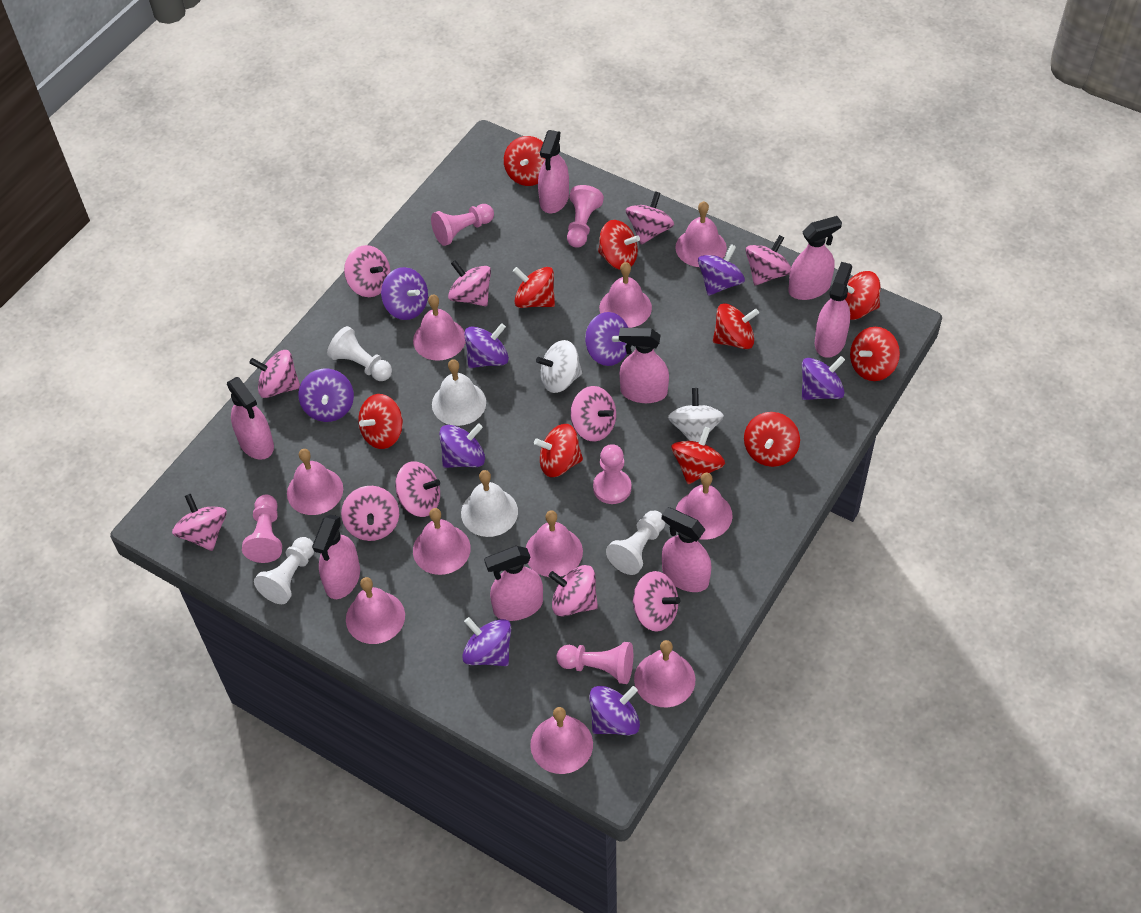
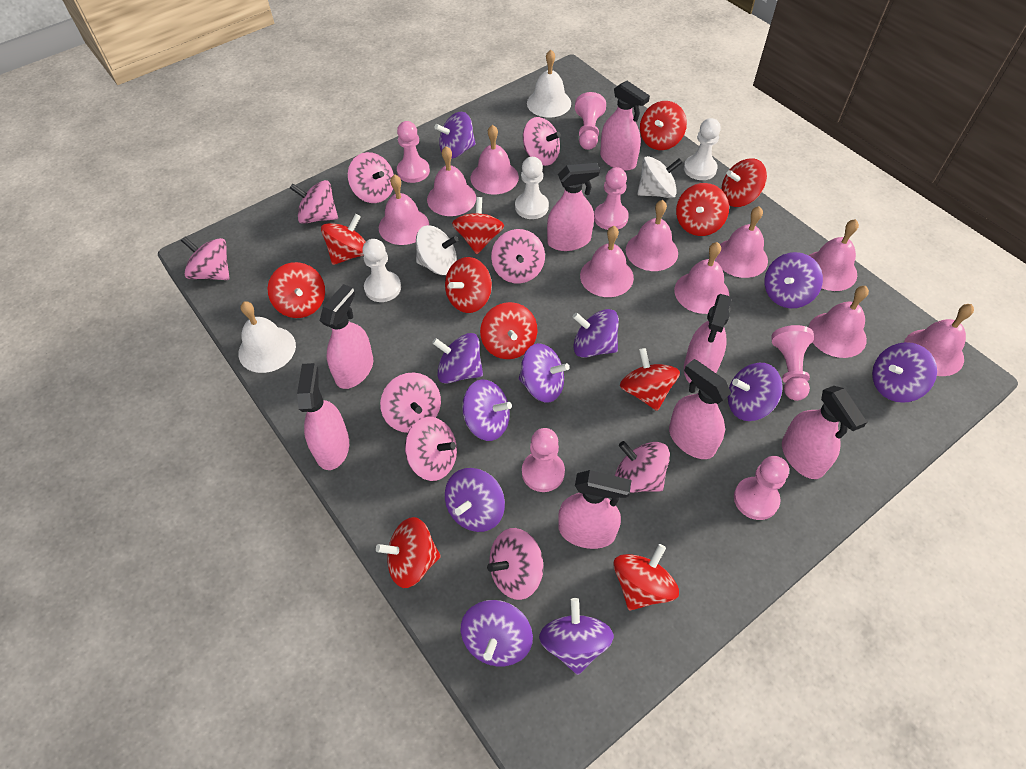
pink pawn: [242,495,282,563] [431,204,494,246] [556,642,633,684] [567,185,604,248] [593,444,632,504] = 5 -> [397,121,430,183] [522,428,565,492] [575,92,606,150] [594,167,629,230] [734,456,789,520] [771,325,814,401] = 6
pink spinning top: [172,494,227,551] [249,350,300,398] [341,486,399,541] [344,245,391,297] [395,461,440,517] [448,260,491,306] [549,565,598,617] [571,386,616,442] [626,191,674,245] [633,571,680,632] [745,235,791,286] = 11 -> [181,237,229,280] [290,180,338,224] [348,152,394,203] [380,373,441,433] [405,417,457,481] [487,528,544,600] [491,229,545,283] [523,117,561,166] [615,441,670,493] = 9
purple spinning top: [298,369,354,422] [381,267,428,320] [439,423,485,468] [462,617,511,666] [464,323,509,368] [585,312,628,366] [589,686,640,735] [698,244,745,296] [802,356,845,400] = 9 -> [432,333,483,384] [435,112,476,159] [445,468,505,532] [461,600,533,667] [462,379,512,441] [519,343,570,403] [539,598,614,675] [573,309,619,358] [728,363,783,421] [765,252,823,308] [872,342,937,403] = 11
red spinning top: [358,394,403,449] [504,136,545,186] [513,267,555,308] [534,424,583,477] [598,220,640,270] [671,427,725,484] [713,303,759,349] [744,412,800,467] [845,271,881,320] [850,327,900,381] = 10 -> [267,262,325,318] [321,214,366,265] [376,517,441,588] [445,257,492,313] [452,197,504,254] [480,302,537,359] [613,544,679,610] [620,348,680,411] [640,101,687,150] [676,183,729,236] [721,158,767,207] = 11

